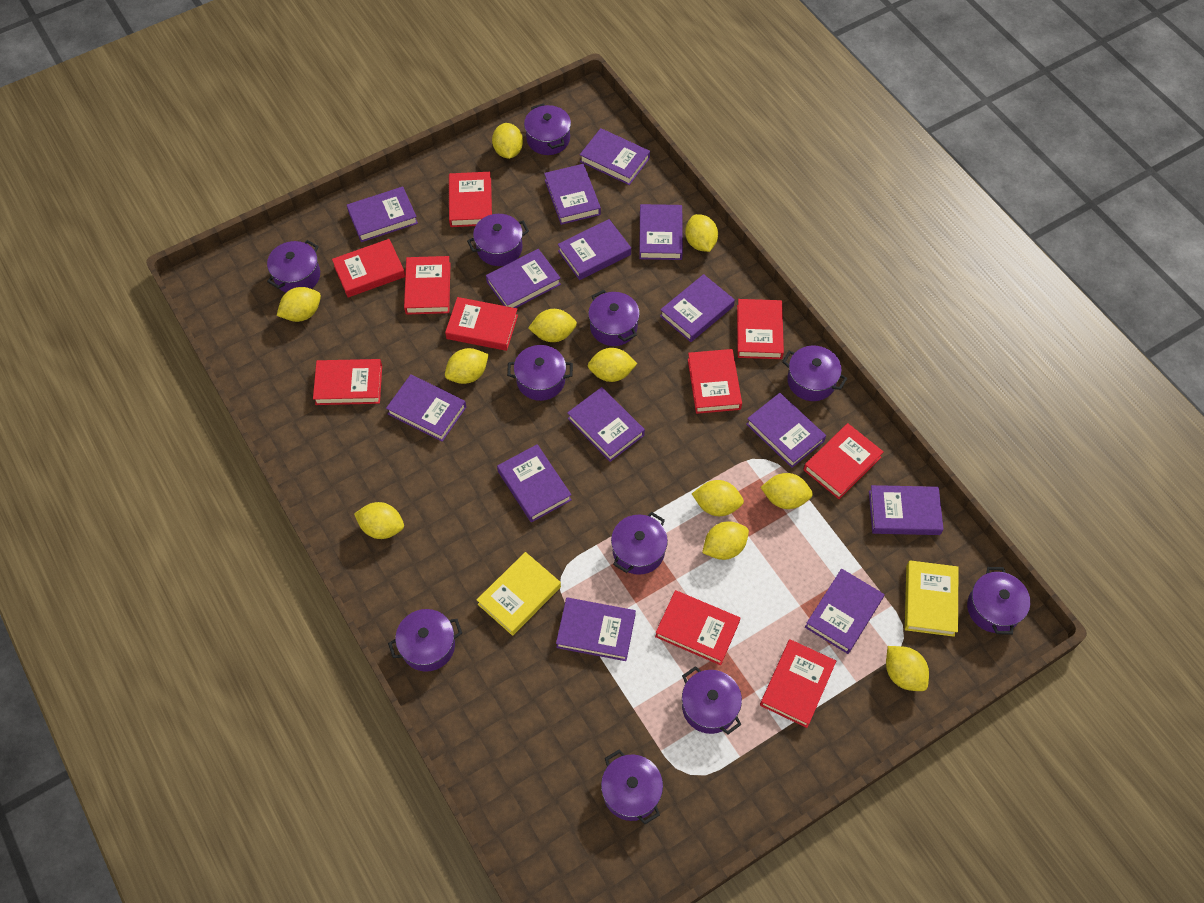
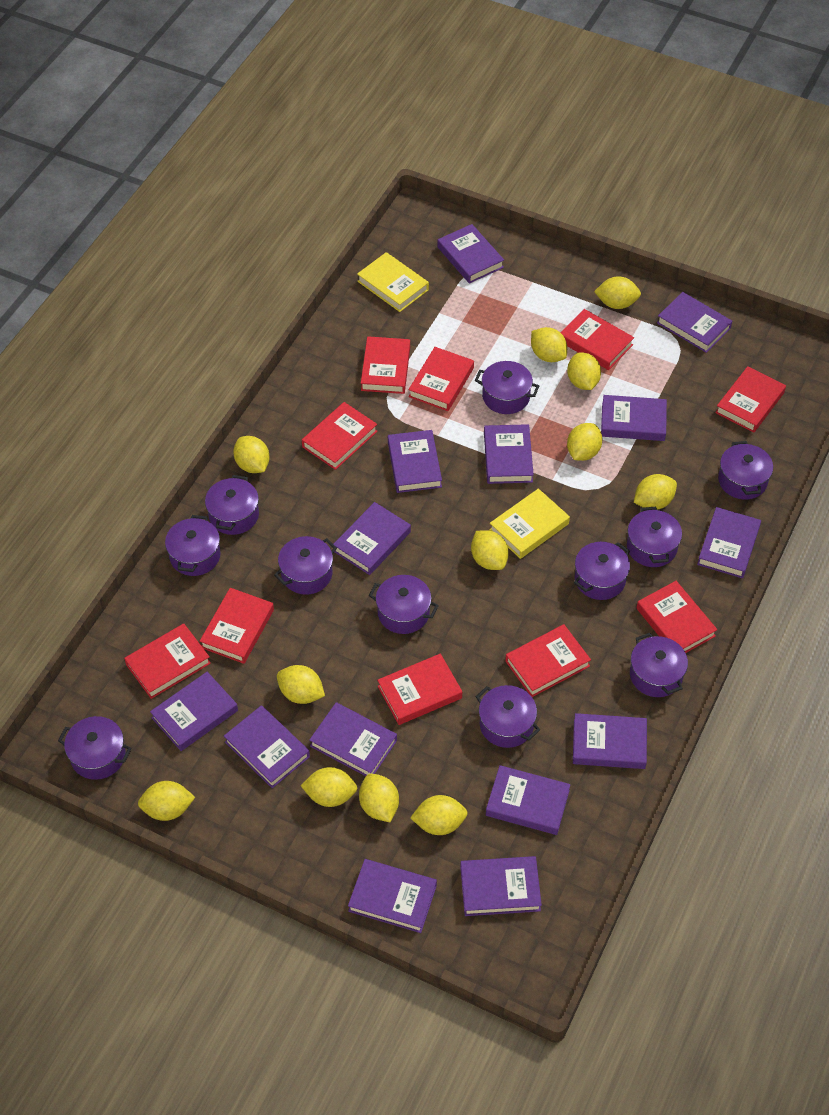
yellow lemon: [277,287,321,322] [354,502,404,539] [445,348,489,384] [492,123,523,159] [528,309,577,342] [588,348,637,382] [685,214,718,252] [692,480,744,516] [702,521,749,560] [760,473,813,509] [886,646,929,691] = 11 -> [138,781,195,821] [233,436,270,473] [277,665,325,704] [301,767,357,807] [359,774,399,822] [410,795,468,835] [471,530,509,570] [531,327,567,362] [567,352,601,390] [567,423,603,461] [594,276,641,309] [634,474,677,510] = 12

